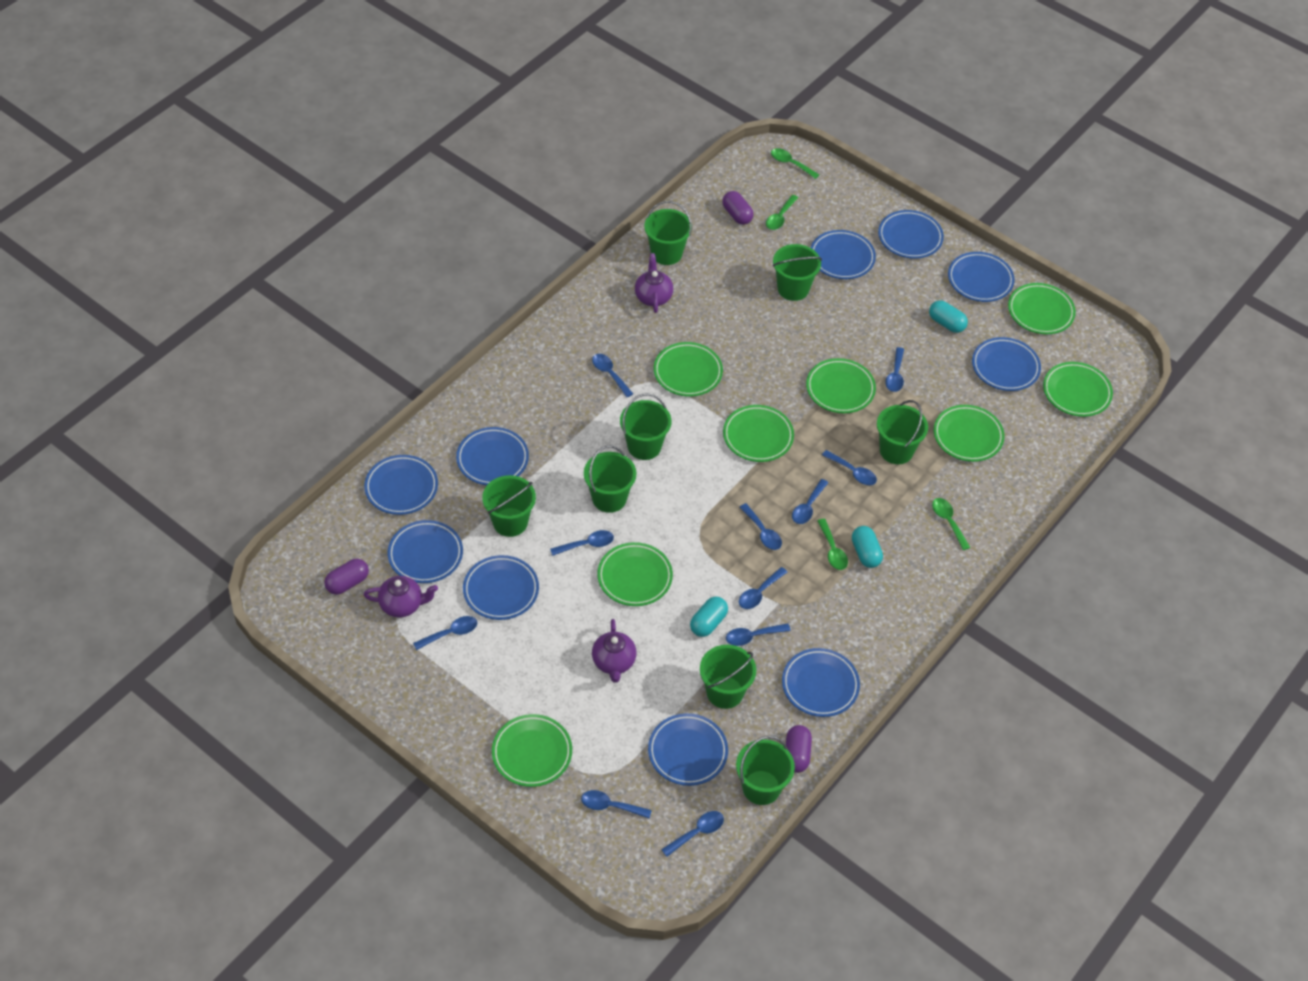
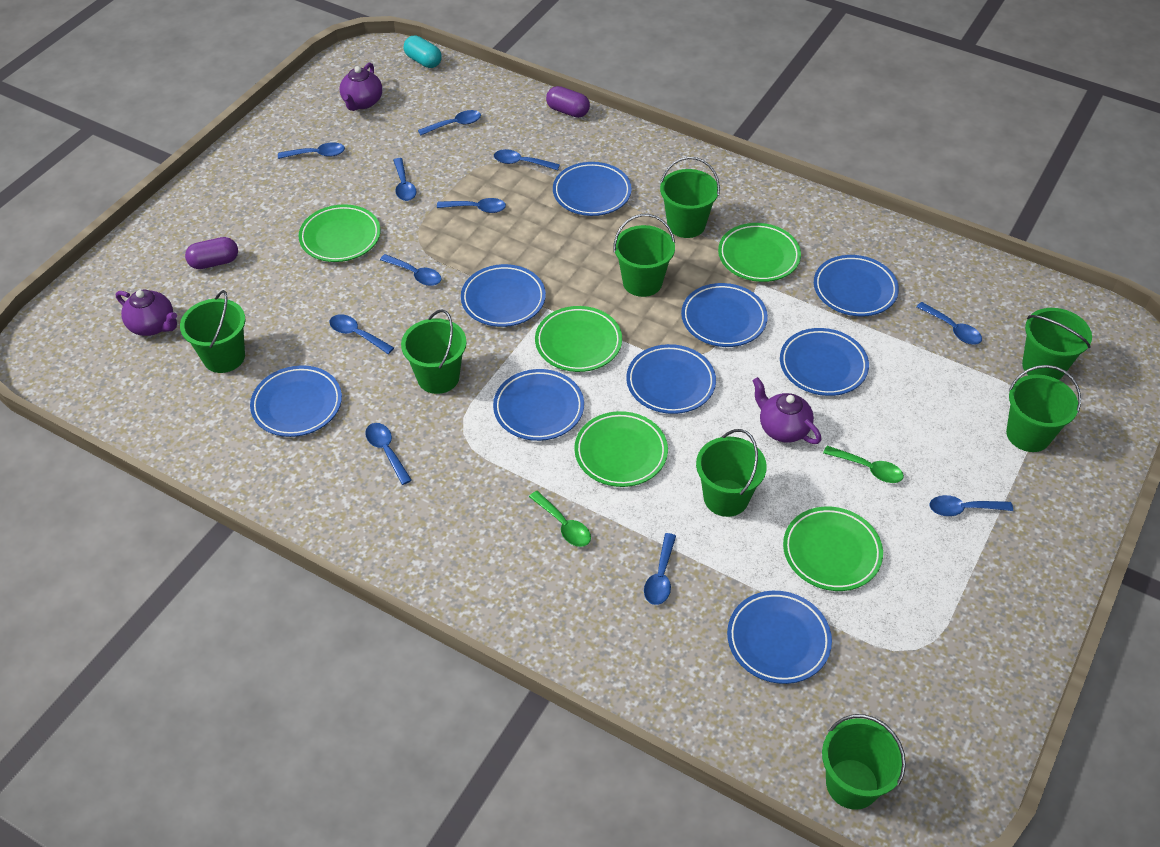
blue plate: [364,455,438,515] [388,520,463,583] [456,427,529,485] [463,555,539,620] [648,713,728,786] [782,648,860,717] [810,230,876,279] [878,210,944,259] [948,252,1015,302] [972,337,1041,391] = 10 -> [250,365,342,437] [461,264,546,327] [493,369,584,441] [553,162,632,216] [626,344,716,414] [681,283,768,347] [727,591,832,684] [780,328,869,396] [814,255,899,316] = 9
green plate: [492,714,572,787] [597,542,673,606] [654,342,723,397] [723,405,794,462] [806,358,876,413] [934,405,1005,462] [1008,283,1076,334] [1043,362,1113,417] = 8 -> [298,204,381,262] [535,306,622,372] [574,411,668,487] [718,223,801,282] [783,507,883,591] = 5
green spoon: [766,195,798,230] [771,148,819,179] [818,519,848,570] [932,498,971,550] = 4 -> [529,491,591,547] [823,446,904,483] = 2
purple capsule: [324,559,369,595] [722,191,754,225] [786,725,812,773] = 3 -> [185,237,238,269] [546,86,590,118] = 2
turquoise capsule: [690,597,728,637] [852,526,883,568] [929,300,968,333] = 3 -> [404,36,442,68] = 1

